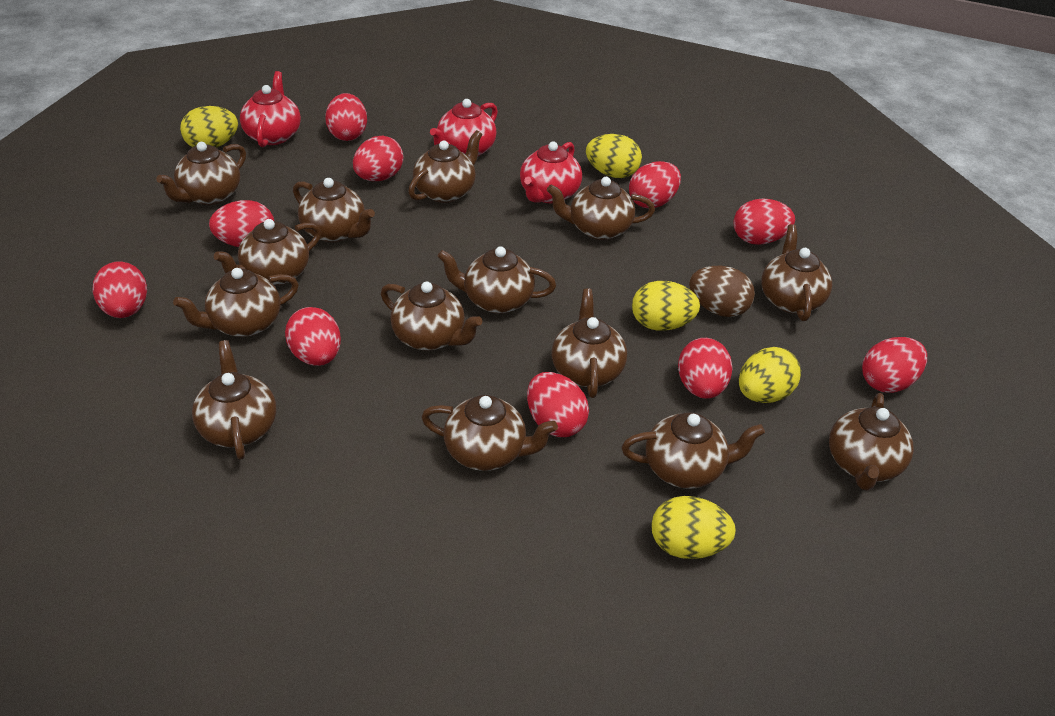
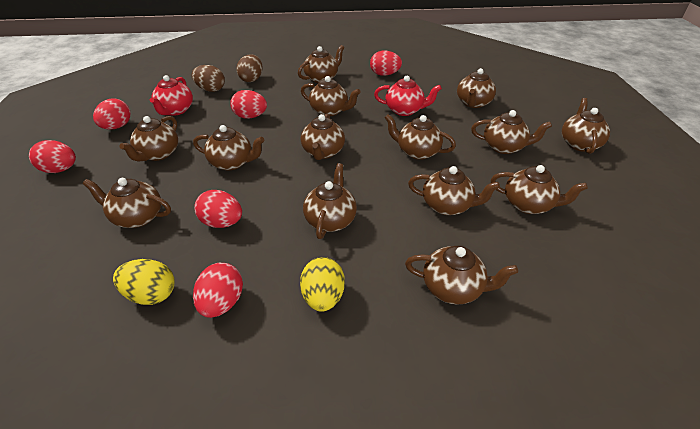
brown egg: [689,266,755,317] = 1 -> [192,65,225,92] [236,54,263,82] = 2
red egg: [93,261,147,318] [209,200,274,247] [285,307,341,366] [325,93,367,141] [353,136,403,181] [527,372,589,437] [629,161,681,208] [678,338,732,399] [734,198,795,245] [862,337,927,393] = 10 -> [29,140,76,173] [93,98,131,130] [193,263,243,318] [194,190,242,228] [230,90,267,119] [370,51,402,76] = 6
red teapot: [240,71,301,147] [430,99,498,156] [520,142,582,203] = 3 -> [150,75,193,116] [374,76,442,116] = 2
yellow egg: [180,106,238,148] [586,134,642,178] [632,281,700,331] [651,496,736,559] [739,347,801,403] = 5 -> [113,259,175,305] [300,257,345,312] = 2

